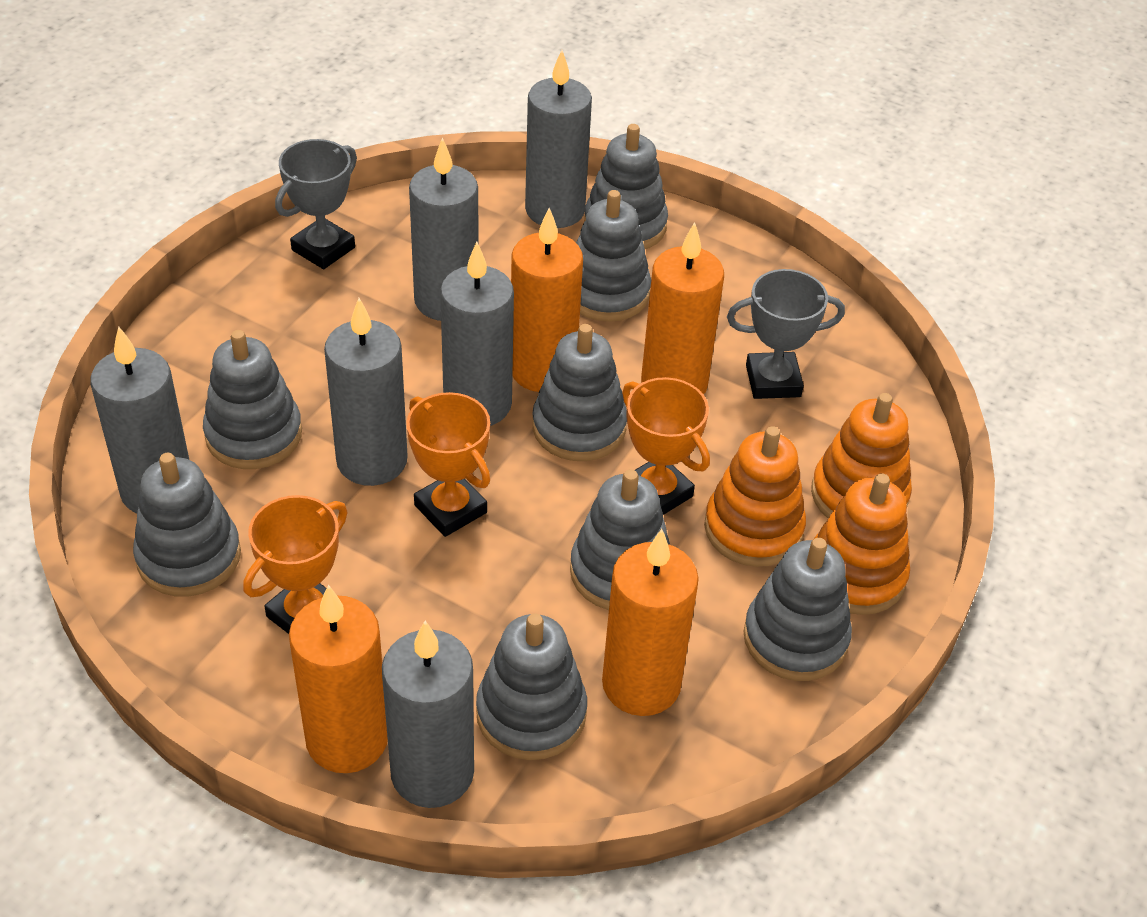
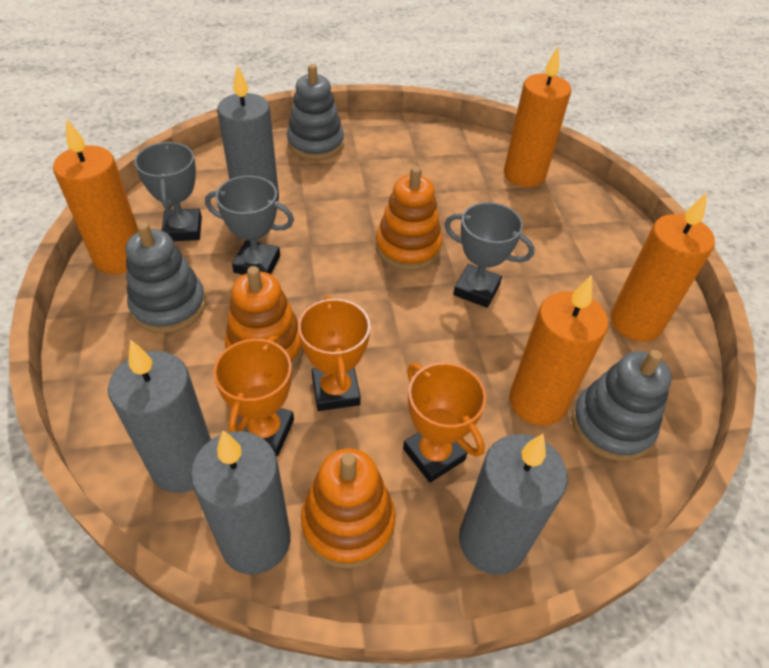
grey candle: [90,326,189,514] [324,298,408,486] [382,621,474,808] [409,137,479,321] [440,242,514,426] [525,50,592,228] = 6 -> [108,340,211,493] [191,431,291,575] [217,64,279,202] [459,434,568,575] = 4
grey stacking toy: [133,453,241,597] [203,330,302,469] [476,613,587,760] [532,324,627,461] [570,469,670,610] [576,190,651,322] [584,124,668,249] [744,538,852,681] = 8 -> [126,222,206,333] [287,64,344,160] [572,350,672,461] = 3
grey trophy: [275,139,357,269] [727,269,845,399] = 2 -> [134,142,202,241] [205,176,294,275] [444,202,535,308] = 3

